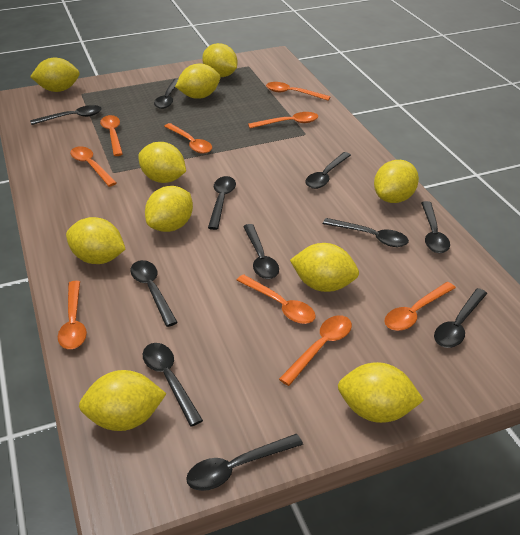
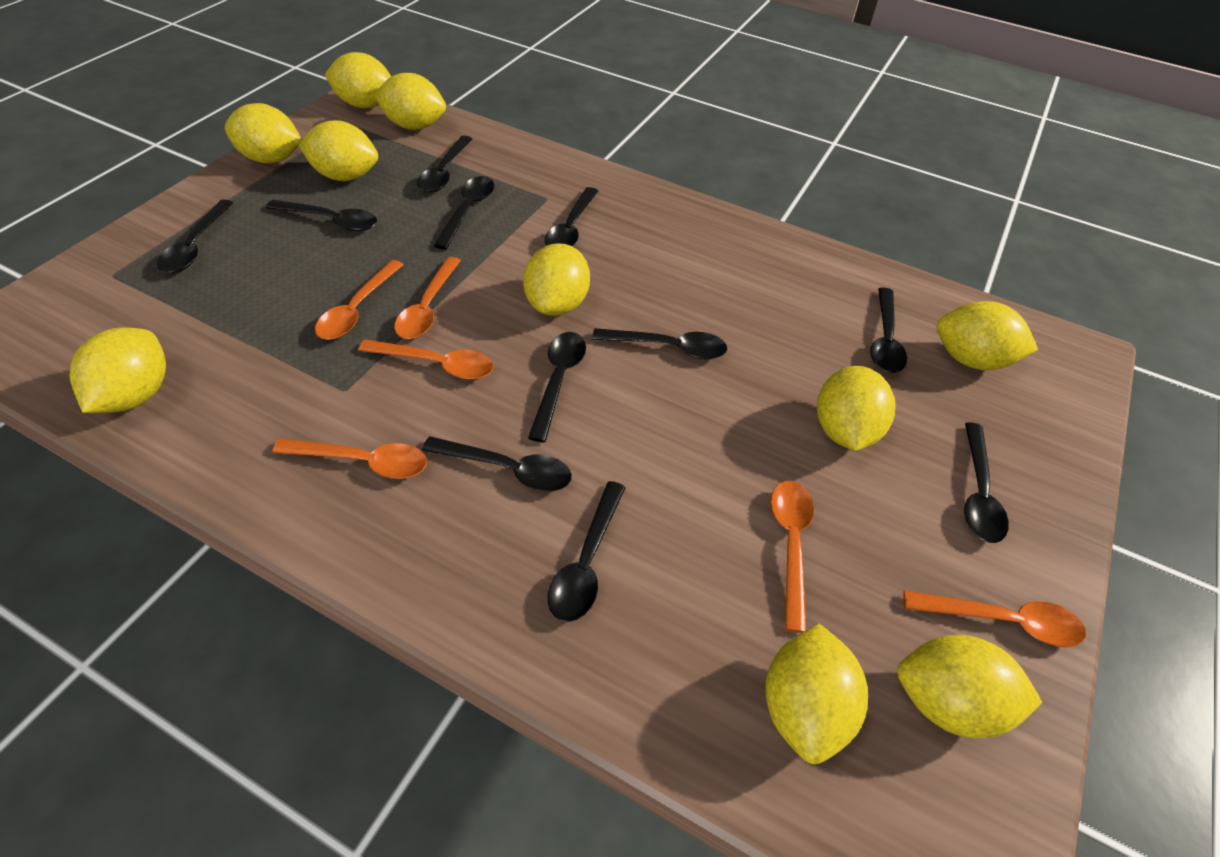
orange spoon: [58,281,87,349] [70,146,117,187] [100,115,123,156] [164,123,212,154] [237,274,316,324] [248,112,318,128] [266,82,331,101] [279,315,352,386] [384,282,456,331] = 9 -> [272,438,427,479] [315,260,404,340] [358,339,494,380] [394,257,461,339] [771,481,814,633] [903,590,1086,647] = 6

